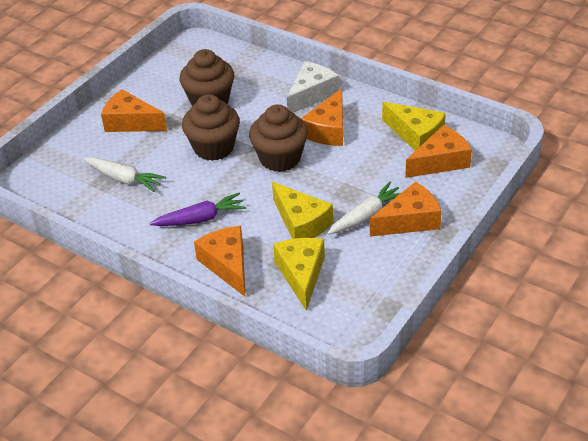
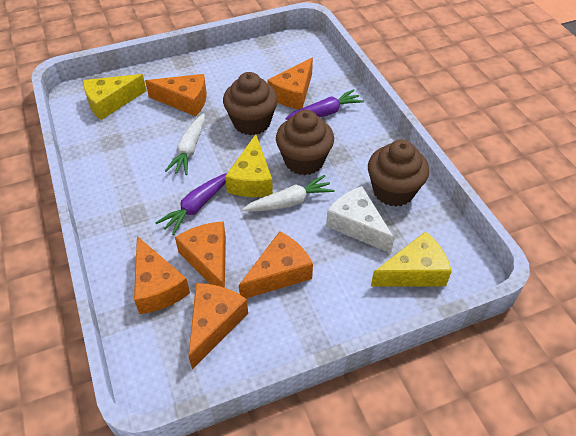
orange cheese: [101,89,167,132] [194,226,245,296] [301,88,343,146] [370,181,442,237] [405,125,472,178] = 5 -> [134,236,190,314] [145,74,207,116] [175,221,226,288] [188,283,248,370] [239,231,313,298] [267,57,313,109] = 6
purple carrot: [149,193,246,226] = 1 -> [156,173,227,235] [285,89,364,120] = 2

